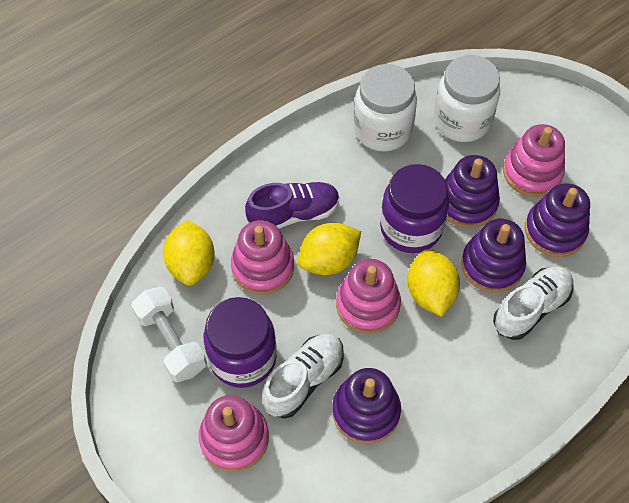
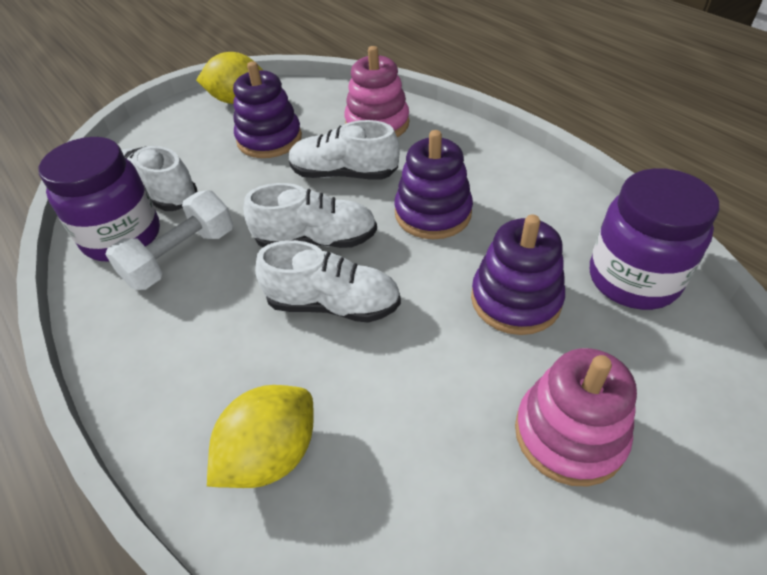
pink stacking toy: [199,395,269,472] [231,220,294,295] [336,259,401,334] [503,124,565,197] = 4 -> [344,46,409,137] [515,348,637,487] = 2
purple shoe: [245,182,340,229] = 1 -> none = 0
purple stacking toy: [332,368,401,444] [445,155,500,228] [461,219,526,293] [525,183,590,257] = 4 -> [233,61,302,158] [394,130,473,239] [471,215,565,335] = 3
white jar: [354,64,417,151] [434,55,500,142] = 2 -> none = 0
white shoe: [262,334,344,419] [493,266,574,340] = 2 -> [122,146,197,211] [244,183,377,248] [255,240,401,323] [288,120,400,180] = 4
yellow lemon: [163,220,215,286] [298,223,361,275] [407,249,460,317] = 3 -> [196,52,263,104] [207,385,314,488] = 2

